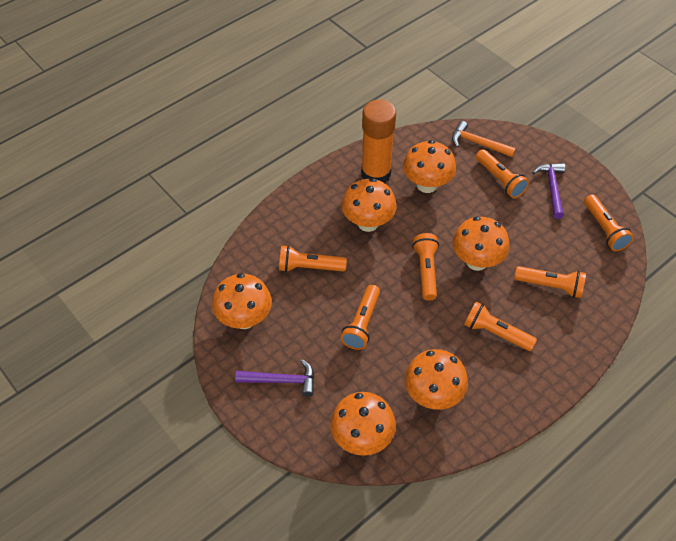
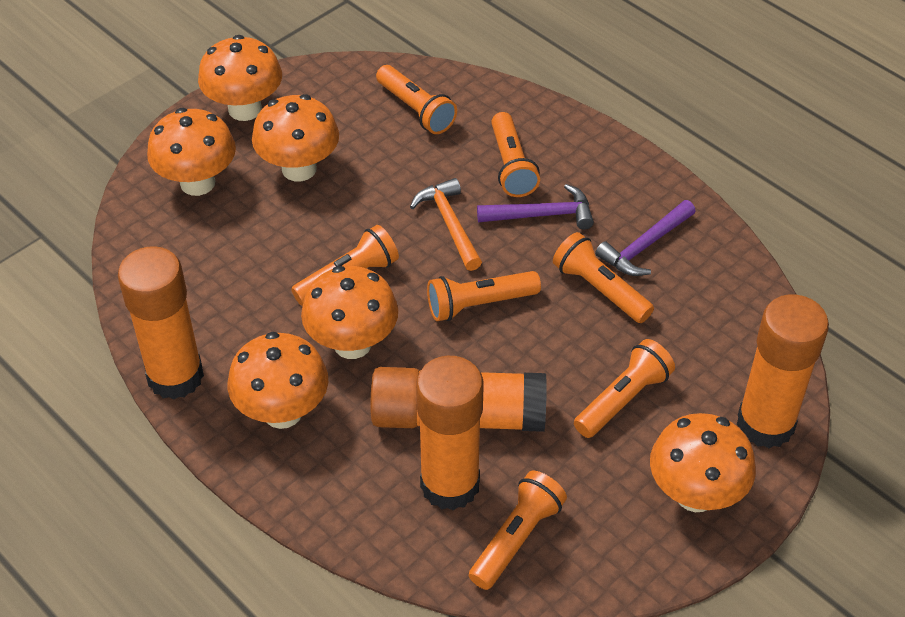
orange glue stick: [361,100,396,183] = 1 -> [118,246,204,400] [370,367,547,432] [416,356,484,510] [737,294,829,448] = 4

